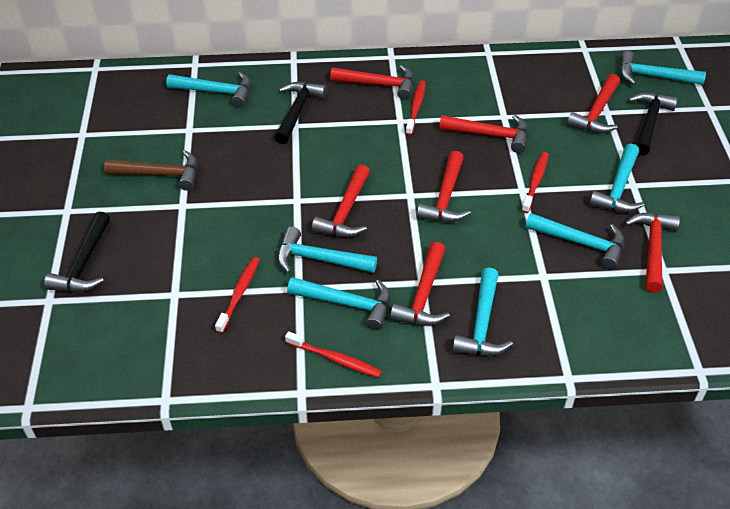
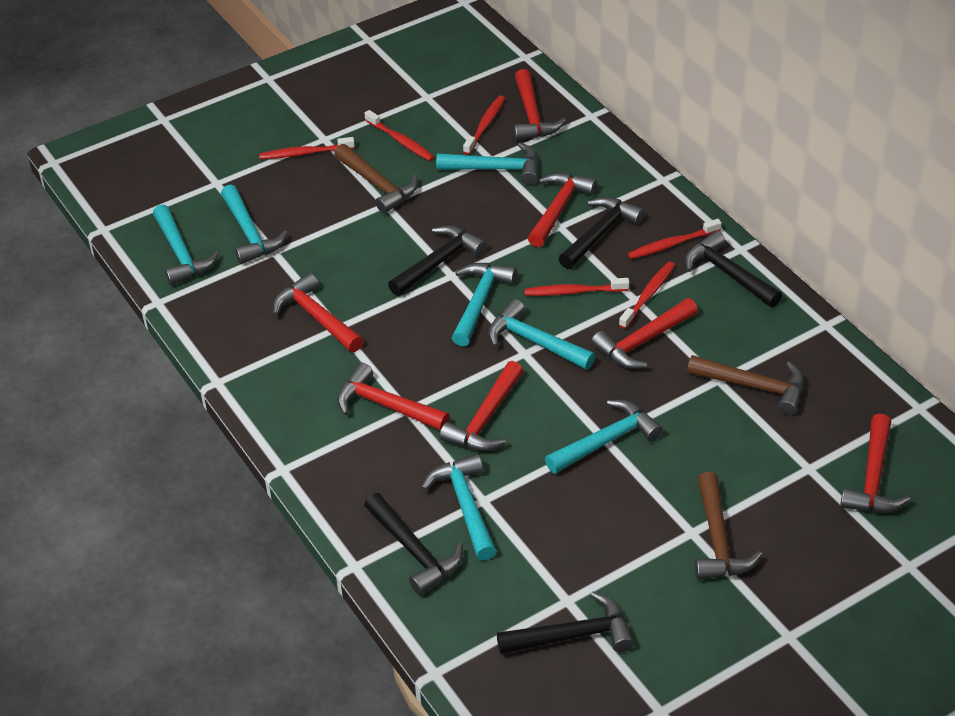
black hammer: [44,212,110,292] [274,82,327,144] [628,92,678,155] = 3 -> [364,493,463,595] [388,225,487,296] [497,592,634,654] [558,197,645,269] [684,230,782,307] = 5
brown hammer: [104,150,197,191] = 1 -> [334,144,418,214] [687,355,804,415] [695,472,763,580] = 3
red toothbrush: [215,257,259,333] [285,331,382,378] [406,80,426,135] [522,152,549,213] = 4 -> [259,137,355,160] [365,110,434,161] [463,95,505,155] [524,278,629,296] [619,261,675,329] [628,219,722,259] = 6

